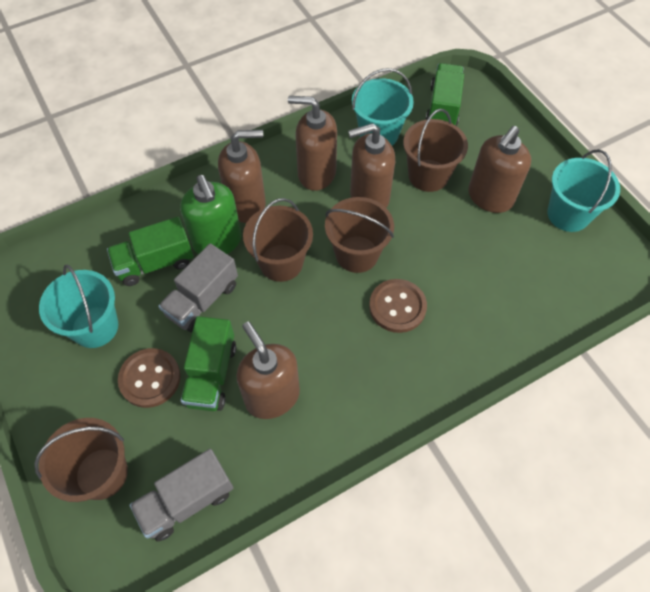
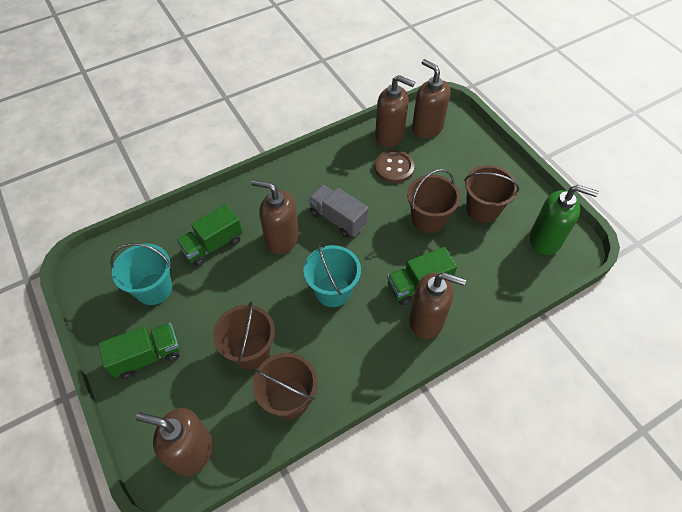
brown button: [118,348,181,408] [369,279,427,333] = 2 -> [375,150,415,183] = 1
grey truck: [129,449,233,541] [158,243,238,332] = 2 -> [308,185,368,238] = 1
turquoise bucket: [39,264,118,348] [352,68,414,146] [547,149,620,232] = 3 -> [110,243,172,305] [303,242,361,307] = 2

